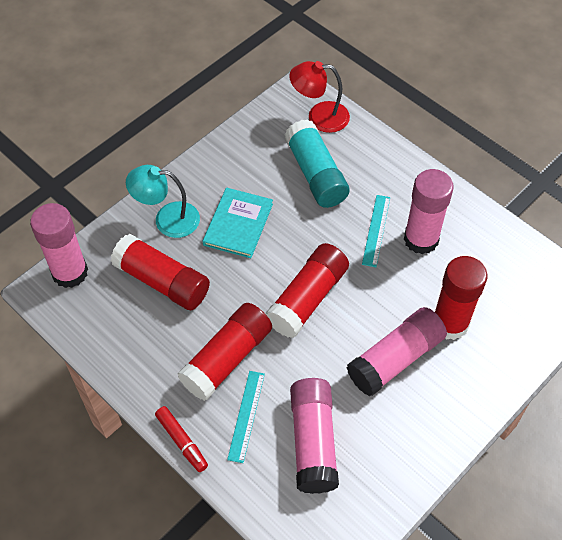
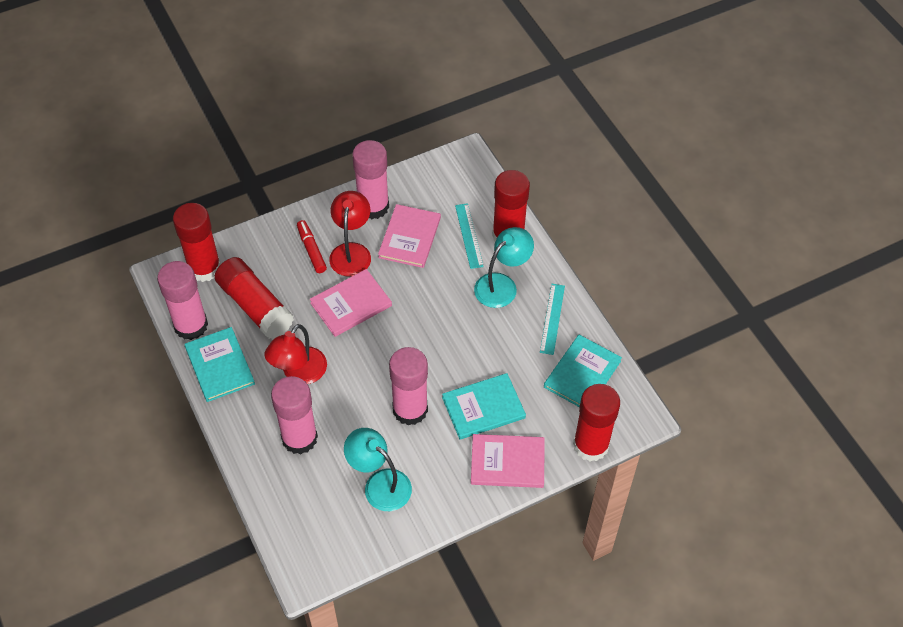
pink book: none = 0 -> [310,269,392,337] [378,204,441,268] [471,434,545,488] = 3
red lamp: [289,61,350,133] = 1 -> [264,324,327,384] [329,191,371,277] = 2
turquoise book: [203,188,273,258] = 1 -> [185,327,255,402] [442,373,526,440] [544,335,622,407] = 3
turquoise glue stick: [284,119,350,208] = 1 -> none = 0
turquoise lamp: [126,165,200,238] = 1 -> [344,428,412,511] [474,227,534,308] = 2

